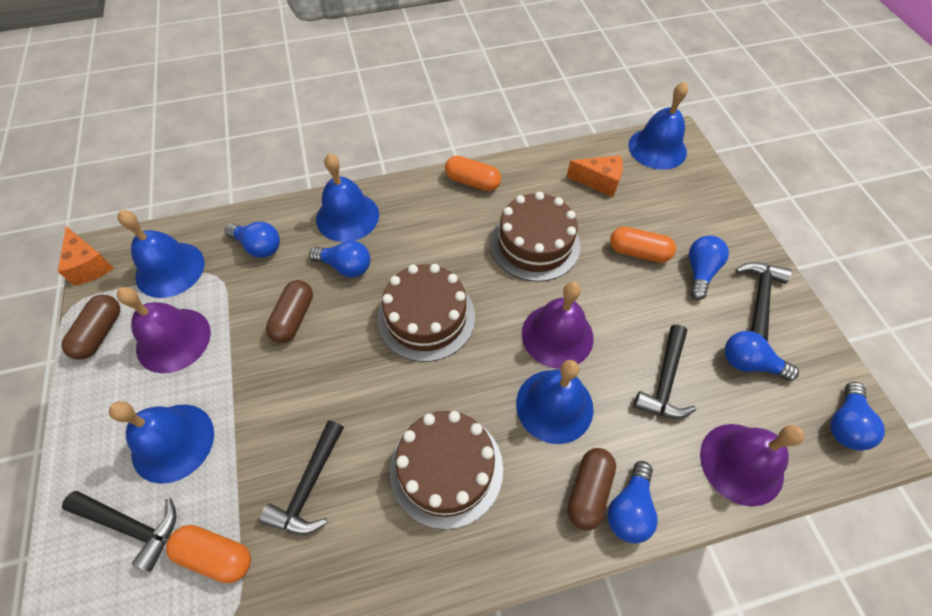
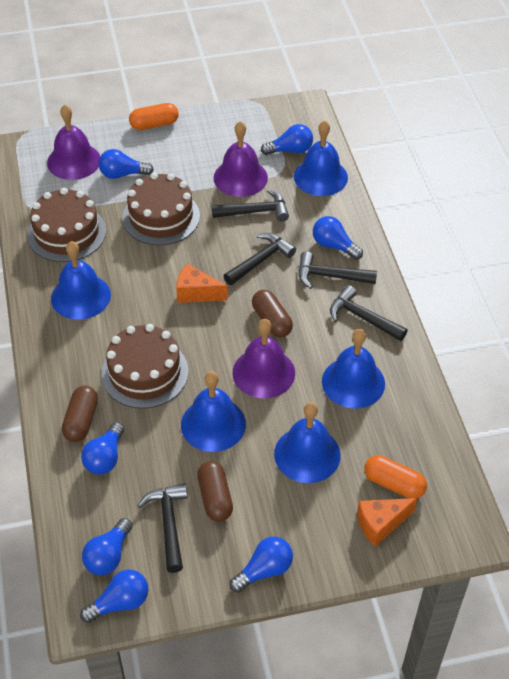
black hammer: [62,491,176,571] [259,420,344,535] [634,325,696,419] [736,262,792,341] = 4 -> [137,483,188,573] [212,189,289,222] [224,233,296,285] [299,251,377,289] [330,285,408,341] = 5
blue light bulb: [225,222,280,258] [309,240,371,278] [608,461,658,544] [689,235,729,300] [725,331,799,381] [830,382,885,450] = 6 -> [80,569,149,623] [81,422,124,475] [82,518,133,575] [99,149,154,179] [230,537,293,593] [261,124,313,155] [313,216,363,260] = 7
orange capsule: [166,525,251,584] [445,156,501,191] [610,227,676,263] = 3 -> [129,103,179,130] [364,455,427,498] = 2

